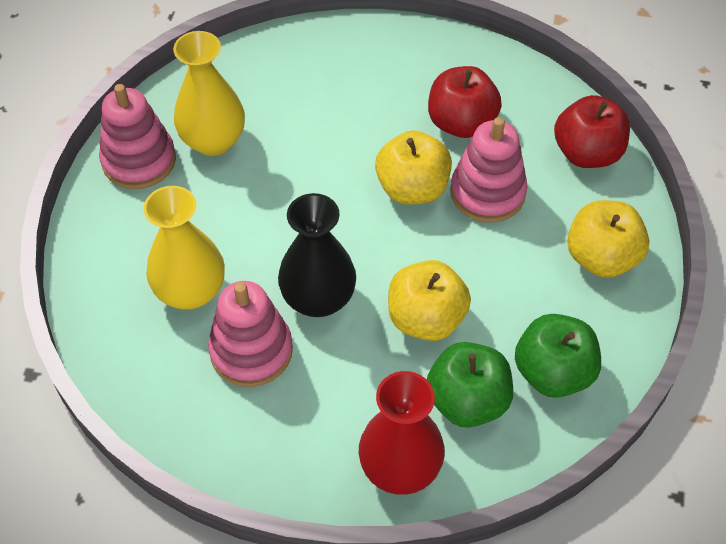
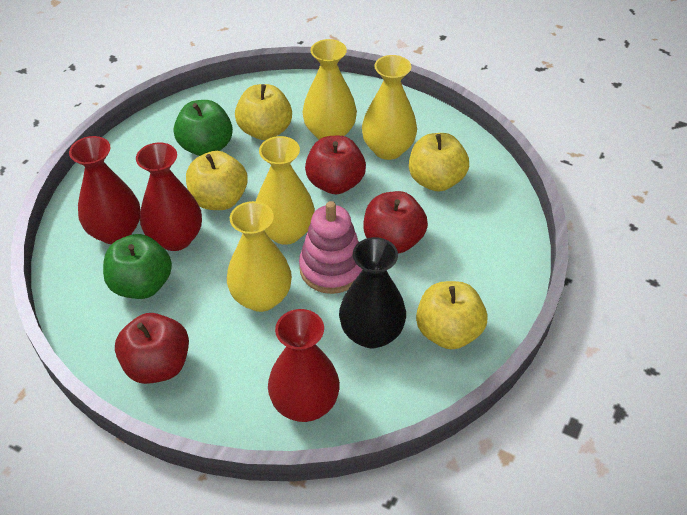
pink stacking toy: [99,84,176,189] [208,281,293,387] [450,117,528,223] = 3 -> [299,201,363,294] = 1
red apple: [428,66,502,138] [554,95,630,168] = 2 -> [115,313,189,384] [305,136,366,194] [363,191,428,253] = 3
red vase: [359,371,445,495] = 1 -> [69,136,140,244] [136,143,202,251] [268,309,340,422] = 3
yellow apple: [375,130,452,205] [388,260,471,341] [567,200,650,278] = 3 -> [186,151,248,210] [235,84,292,140] [409,133,469,192] [416,281,487,350] = 4
yellow vase: [143,186,225,309] [173,31,245,156] = 2 -> [227,201,292,312] [256,136,315,245] [302,39,357,139] [362,55,417,160] = 4

